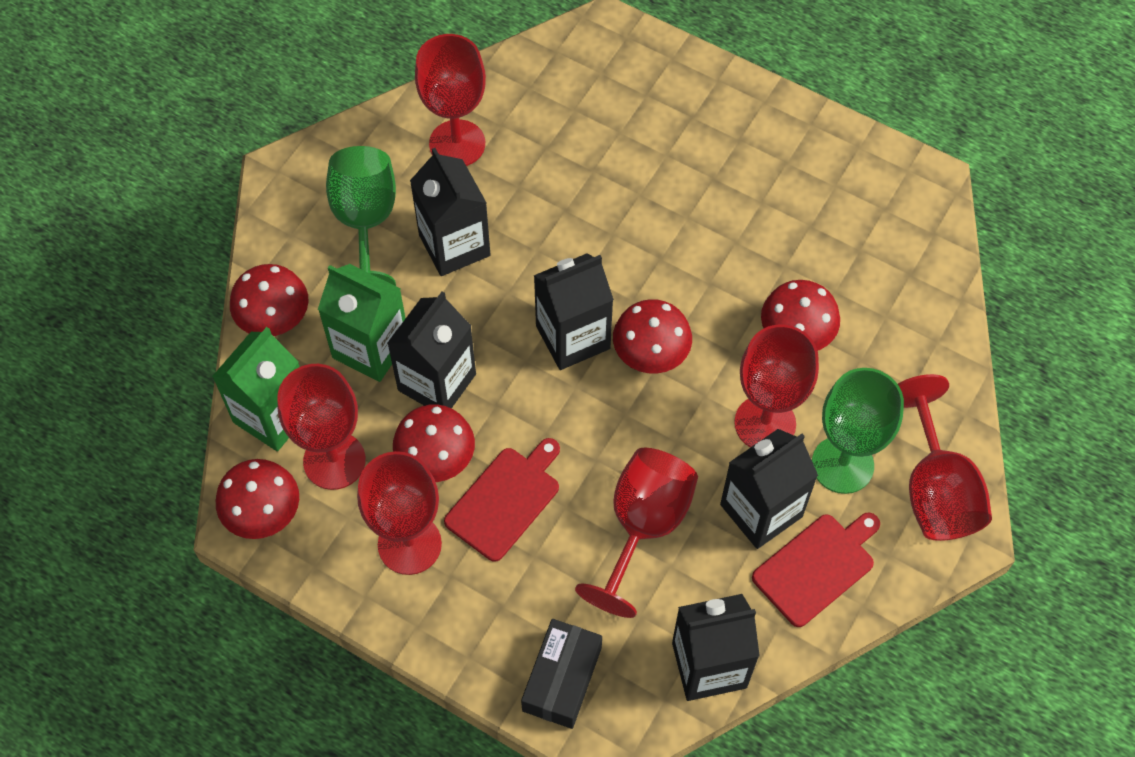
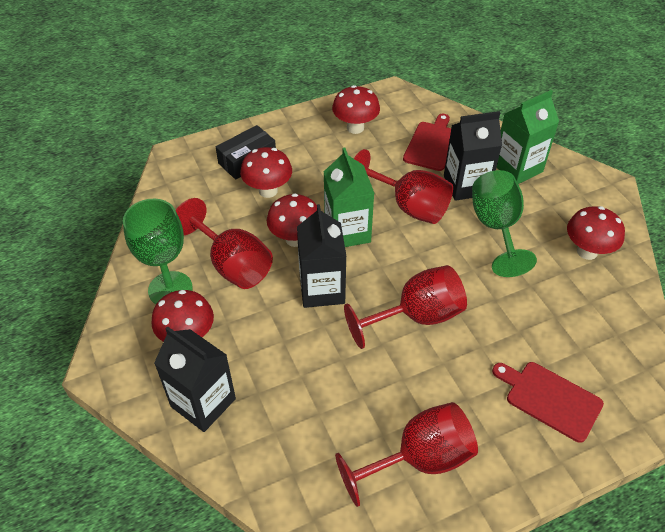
black carton: [387,292,476,409] [410,148,491,276] [533,253,614,370] [672,594,760,701] [720,429,818,549] = 5 -> [154,326,236,432] [297,204,347,308] [444,111,502,201] = 3
red goblet: [277,364,366,490] [357,451,442,575] [415,34,486,166] [575,448,698,618] [734,324,819,448] [898,374,992,541] = 6 -> [176,198,273,289] [335,402,478,507] [344,265,467,349] [354,149,453,224] = 4

